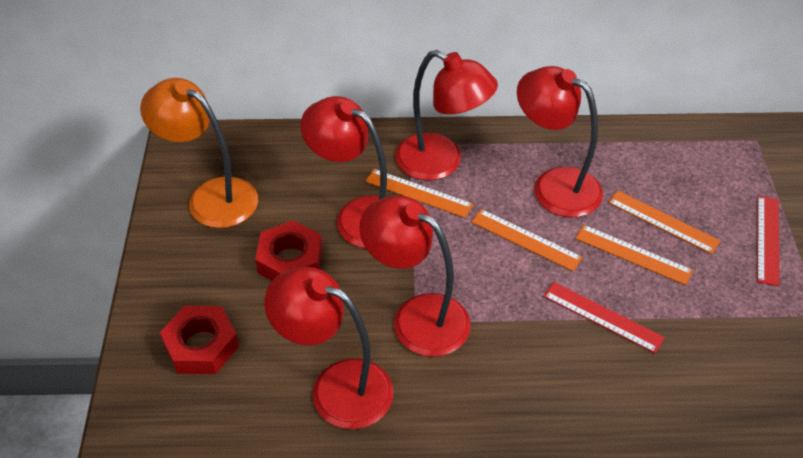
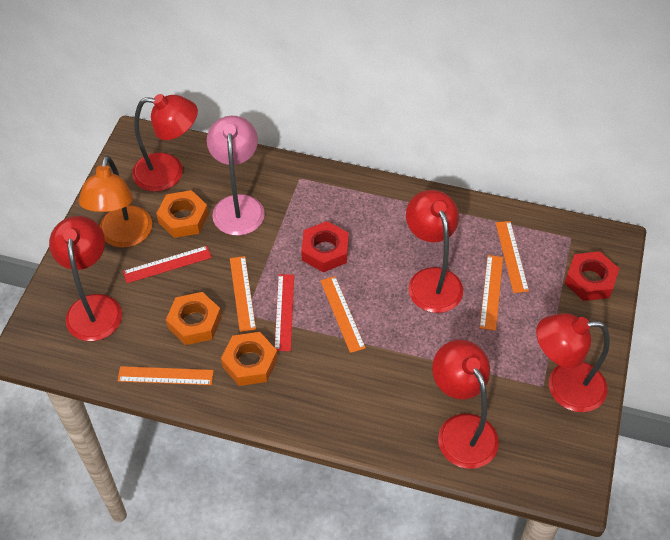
orange nut: none = 0 -> [156,190,209,238] [166,292,222,345] [221,332,278,386] = 3
orange ruler: [365,169,473,218] [471,209,583,271] [575,225,693,285] [608,191,720,254] = 4 -> [118,366,214,385] [230,256,256,332] [320,276,366,353] [480,255,503,331] [496,221,529,293] = 5
pink lamp: none = 0 -> [207,116,265,236] = 1

